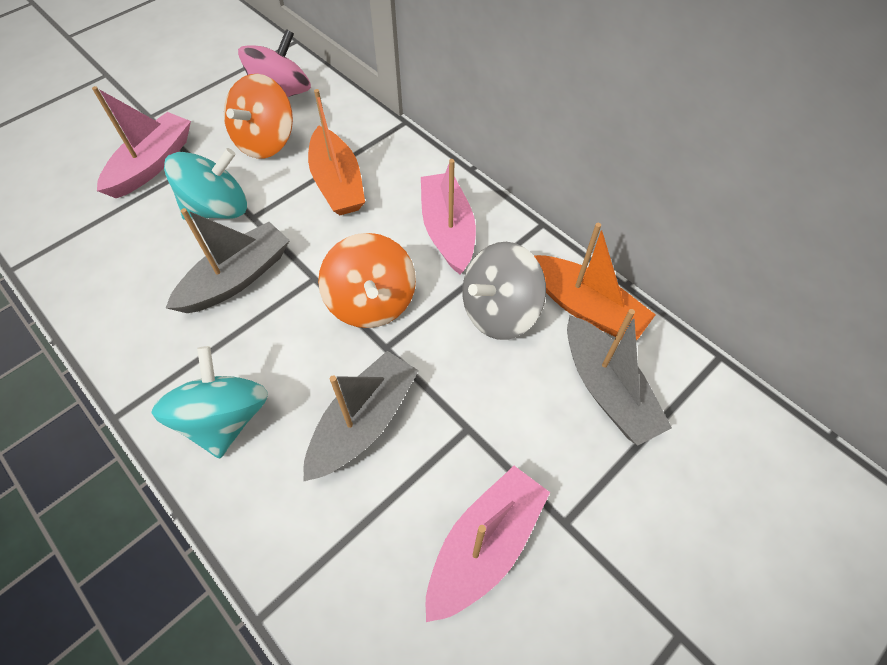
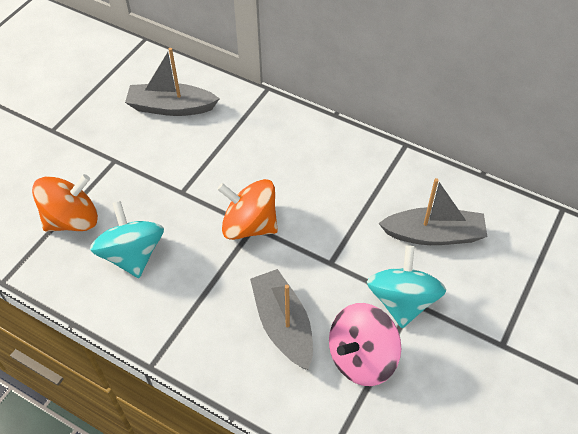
grey spinning top: [463,242,546,340] = 1 -> none = 0
orange boat: [308,89,365,215] [534,223,656,340] = 2 -> none = 0
pink boat: [92,86,191,198] [421,159,476,274] [426,466,550,622] = 3 -> none = 0

